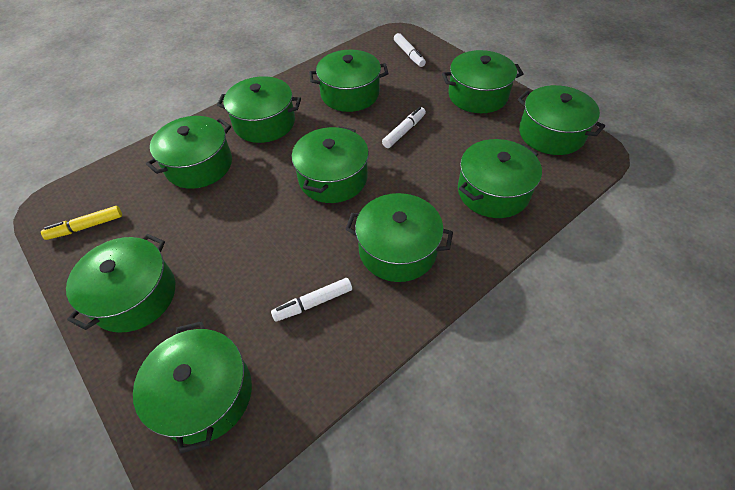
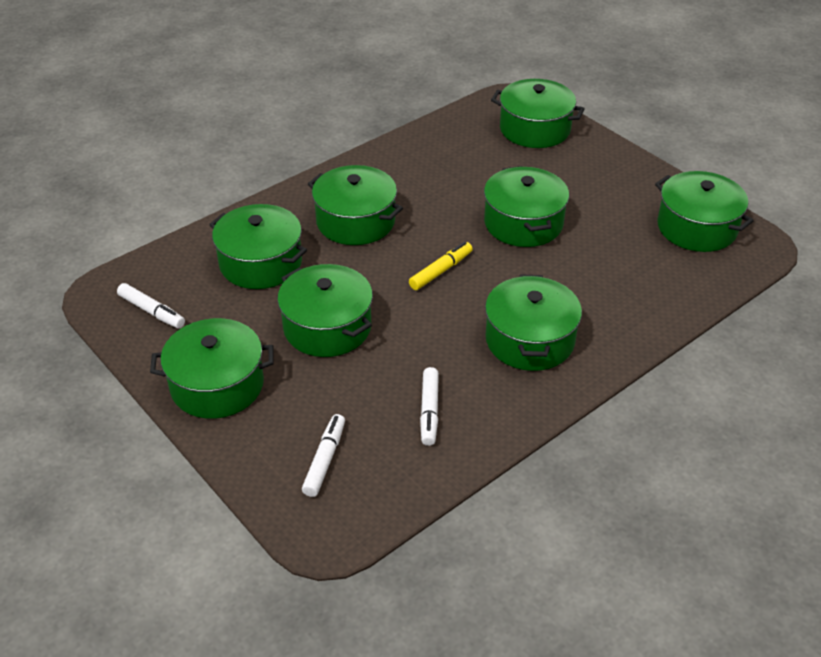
green pot: [66,234,175,333] [133,321,252,454] [146,116,232,189] [217,76,301,143] [292,126,369,203] [309,50,389,112] [345,193,453,282] [442,50,523,113] [458,139,542,218] [517,85,605,155] = 10 -> [150,318,274,419] [209,204,307,289] [277,264,373,357] [308,165,403,245] [484,166,569,247] [485,274,582,371] [491,79,585,148] [655,171,754,252] = 8

